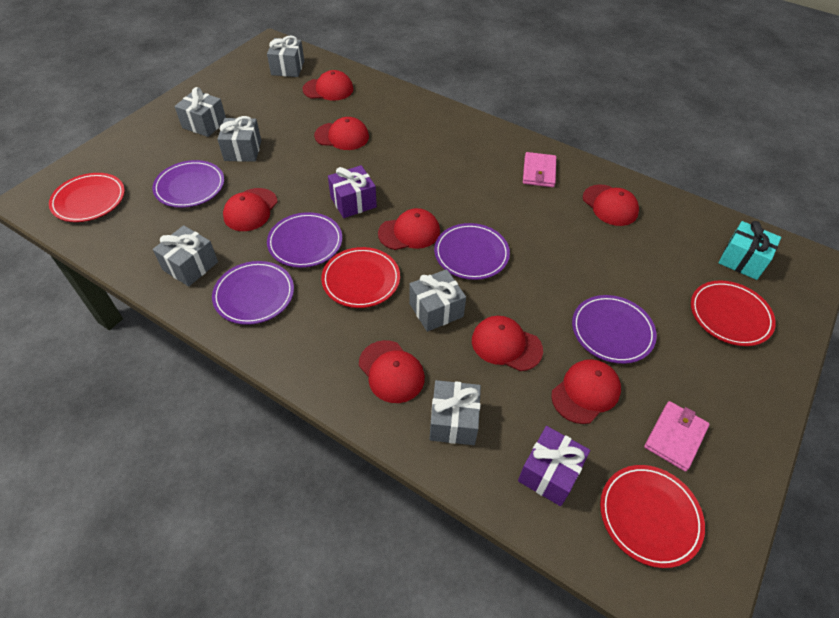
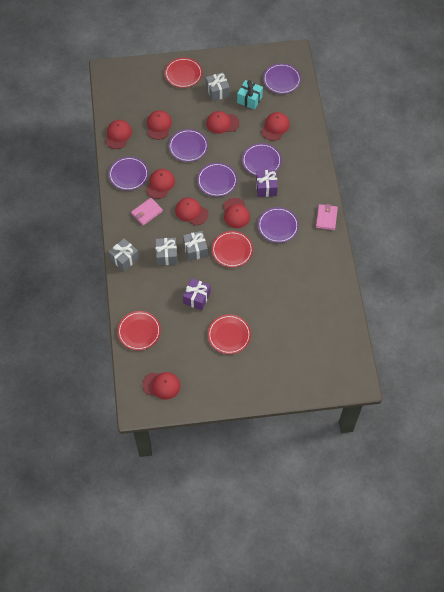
grey gift: [153,225,218,286] [175,87,226,137] [217,116,261,162] [267,36,304,77] [409,269,466,332] [429,380,481,445] = 6 -> [108,238,139,272] [155,238,178,266] [183,231,208,261] [206,72,230,101] = 4
purple plate: [152,160,224,208] [212,261,294,325] [267,212,342,268] [434,223,510,280] [572,295,657,364] = 5 -> [109,157,149,191] [169,129,208,162] [197,163,237,197] [242,143,282,176] [258,207,299,243] [263,63,301,94] = 6

